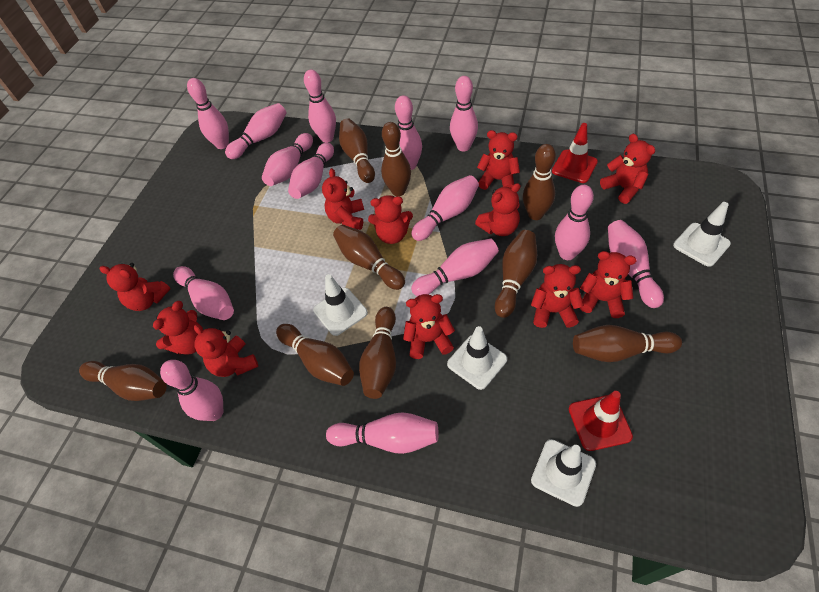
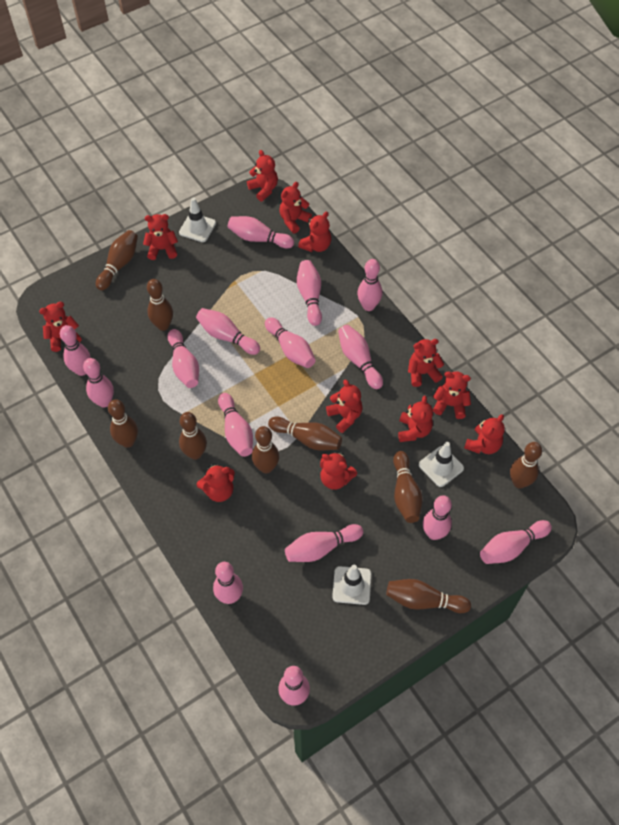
pink bowling pin: [160,360,223,421] [173,266,234,320] [187,78,229,149] [225,103,287,159] [262,133,313,186] [288,143,334,199] [304,69,336,143] [326,412,439,454] [395,95,422,170] [411,175,479,241] [411,239,499,297] [450,76,478,151] [555,185,594,260] [608,220,664,308] = 14 -> [60,325,91,376] [83,358,114,408] [168,329,199,388] [196,308,260,355] [213,562,243,604] [218,393,253,457] [227,216,294,248] [265,317,316,368] [278,666,310,706] [285,524,363,562] [297,260,322,326] [338,325,383,389] [357,259,382,311] [423,495,452,540] [480,520,552,564] = 15
red teddy bear: [100,263,171,311] [153,301,203,355] [194,324,258,377] [322,168,364,230] [368,195,413,244] [403,294,455,359] [475,183,521,236] [477,130,520,190] [531,264,584,328] [580,251,637,318] [600,134,655,204] = 11 -> [39,302,82,352] [143,214,178,260] [197,464,235,502] [247,150,278,201] [279,182,312,234] [298,211,331,252] [320,452,357,490] [326,379,363,433] [398,396,433,442] [408,339,444,387] [433,371,471,419] [464,414,505,454] = 12
red traffic cone: [552,123,598,183] [569,391,633,451] = 2 -> none = 0
white traffic cone: [313,274,368,336] [447,326,507,390] [531,439,596,507] [673,202,731,267] = 4 -> [179,197,216,242] [332,565,372,605] [419,442,464,487] = 3

